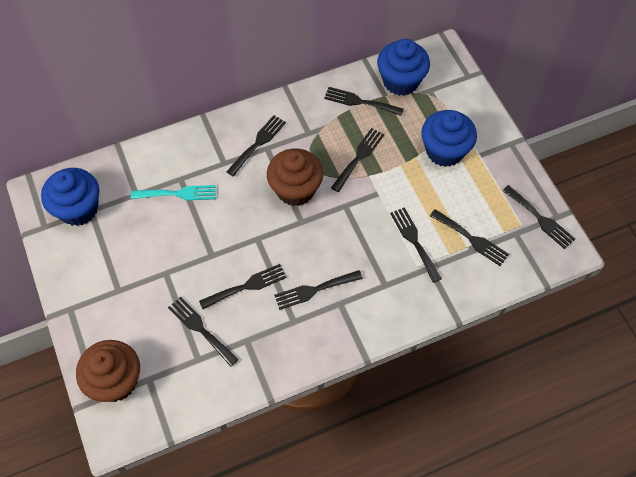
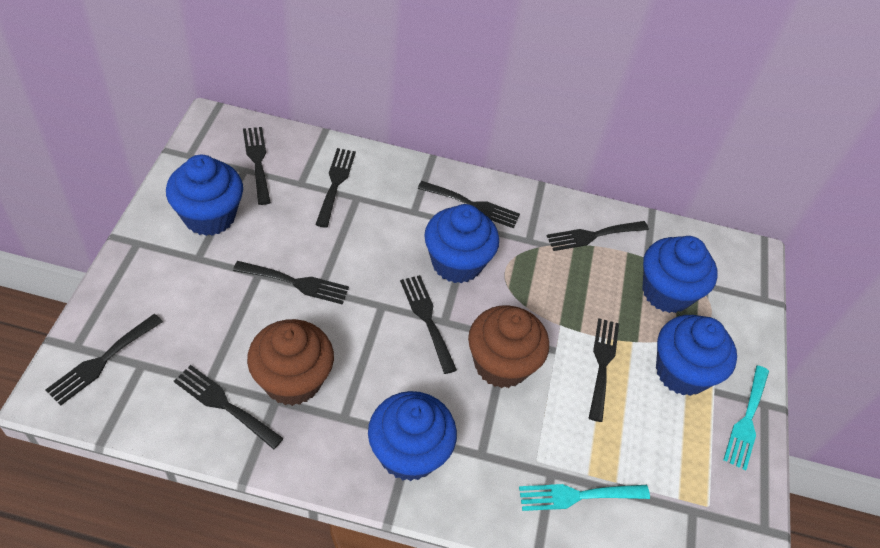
blue cupcake: [41,168,99,226] [377,39,430,96] [421,110,477,167] = 3 -> [166,155,243,236] [368,391,457,481] [424,204,499,283] [642,236,718,313] [656,315,737,396] = 5
turquoise fork: [131,185,216,201] = 1 -> [519,484,650,511] [723,366,769,471] = 2

